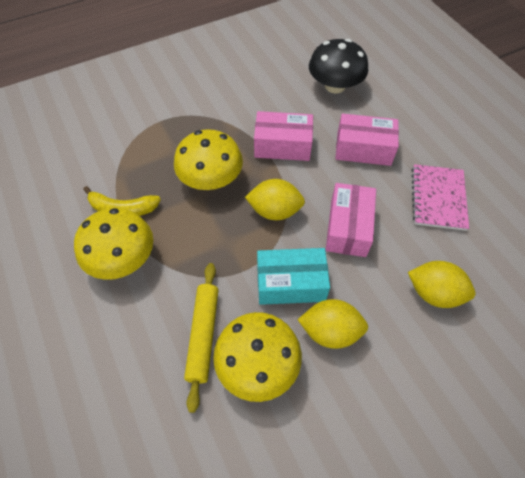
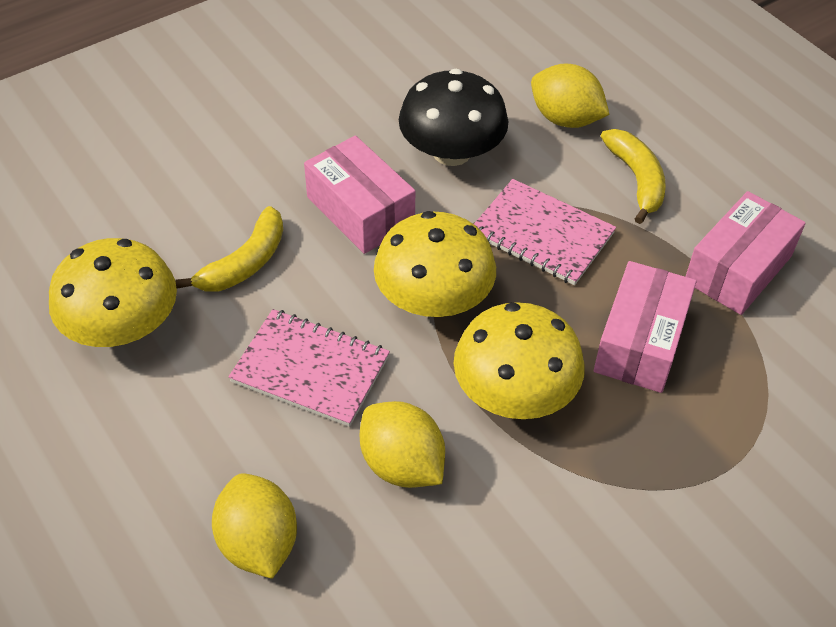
pink notebook: [412,164,469,231] = 1 -> [229,309,390,427] [474,179,616,285] = 2
turquoise box: [257,248,330,305] = 1 -> none = 0
yellow banana: [83,186,161,216] = 1 -> [175,206,283,292] [601,129,666,224] = 2
yellow rolling pin: [184,263,218,413] = 1 -> none = 0

